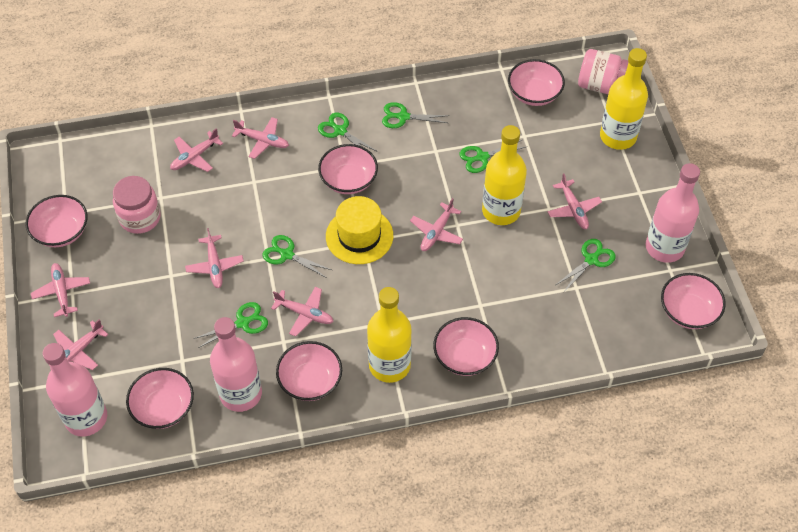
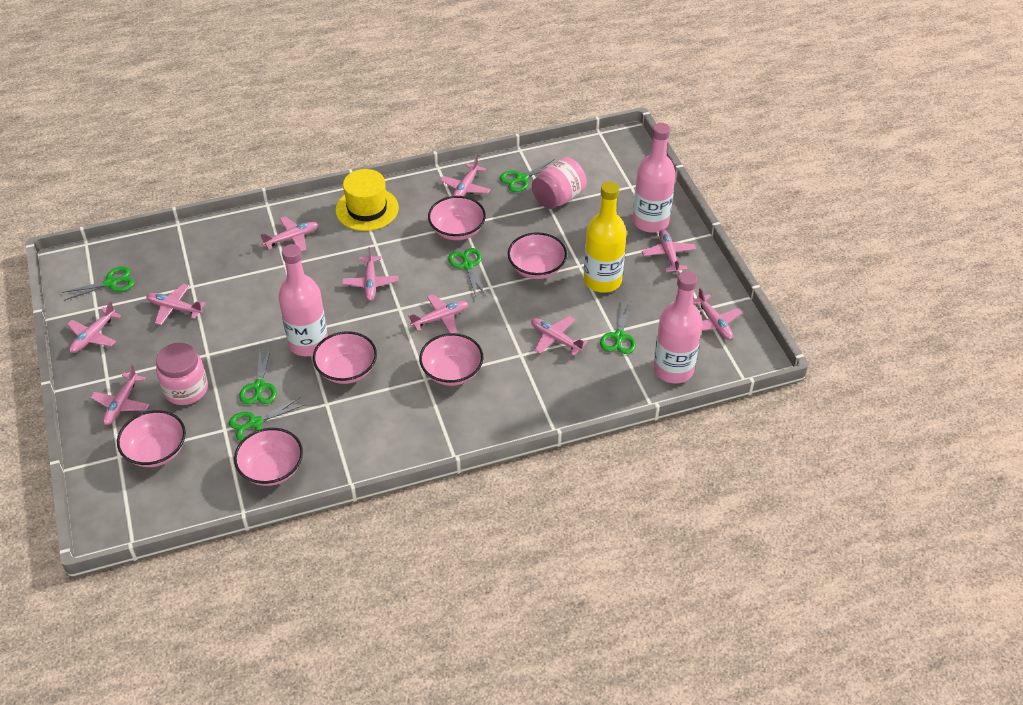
pink bowl: [25,195,88,247] [126,368,194,429] [276,341,342,401] [318,144,378,194] [433,317,499,376] [508,59,565,106] [661,273,726,329] = 7 -> [117,410,186,467] [234,428,303,486] [313,331,377,384] [419,333,483,386] [428,196,486,240] [508,232,567,279] = 6
pink plane: [31,263,90,317] [50,319,108,370] [170,128,223,172] [185,228,243,288] [232,117,289,159] [271,287,334,336] [410,198,463,251] [548,174,602,229] = 8 -> [67,301,121,353] [91,365,150,425] [146,284,205,325] [261,216,319,252] [342,247,398,301] [408,294,469,333] [440,156,490,196] [531,316,588,356] [642,229,696,273] [693,288,742,340] = 10
yellow bottle: [367,287,412,383] [482,125,527,225] [600,48,648,150] = 3 -> [584,182,627,293] = 1

